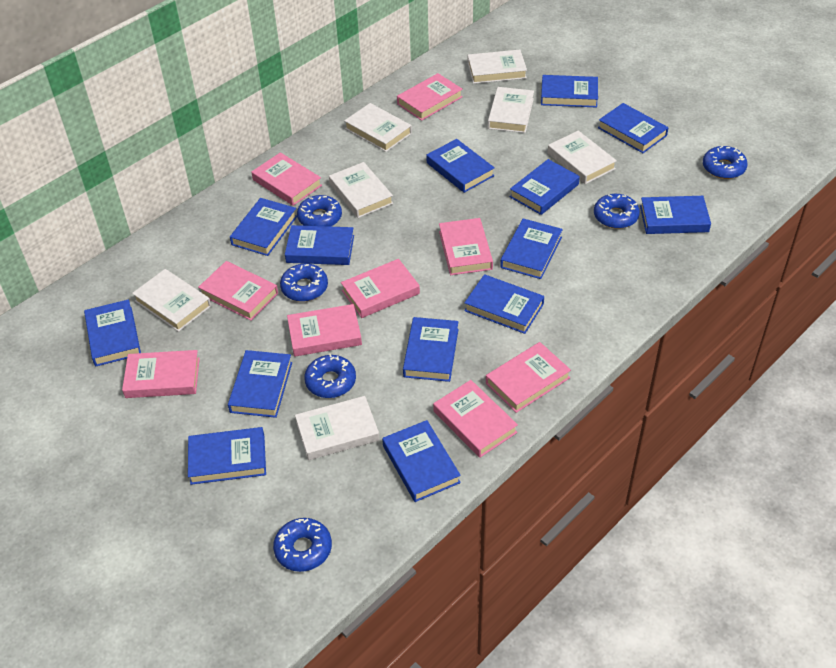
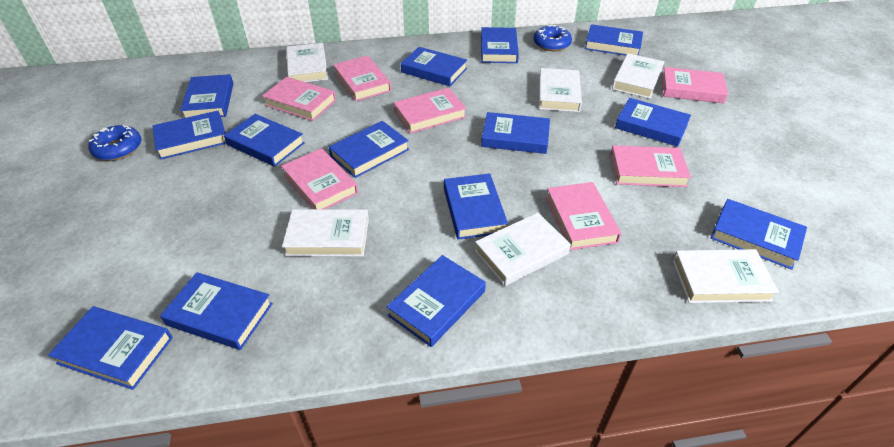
blue donut: [273,518,332,572] [280,264,328,302] [297,195,342,227] [304,354,356,398] [594,194,640,229] [703,146,748,179] = 6 -> [89,125,141,161] [533,25,572,51] = 2
pink book: [122,350,200,398] [198,261,278,321] [251,152,322,206] [287,304,362,357] [341,259,420,318] [397,73,463,121] [433,380,518,458] [439,218,493,275] [486,342,571,413] = 9 -> [262,77,336,121] [281,148,358,209] [333,55,391,102] [394,88,466,134] [546,182,621,250] [610,146,691,187] [661,67,728,103] = 7
white book: [132,269,211,332] [295,396,379,460] [329,162,393,218] [344,103,412,152] [468,50,527,84] [488,87,534,133] [548,130,617,184] = 7 -> [282,209,369,257] [287,43,328,82] [475,213,571,286] [539,68,582,112] [612,53,664,99] [672,249,779,303] = 6

